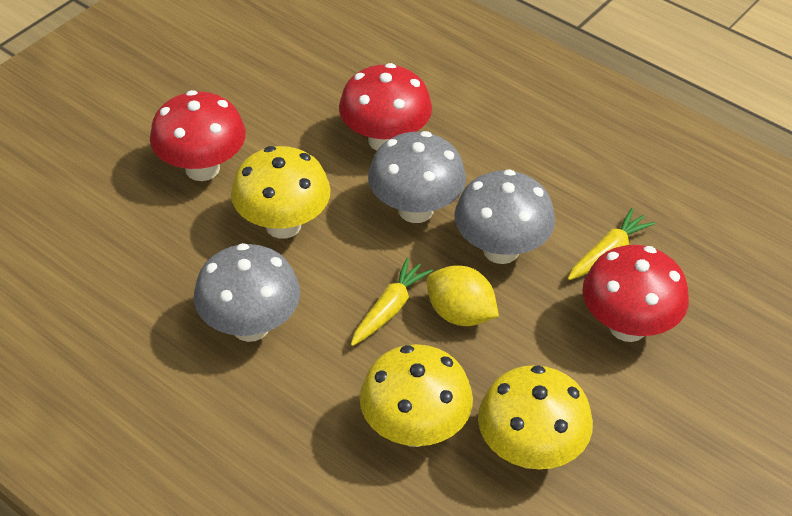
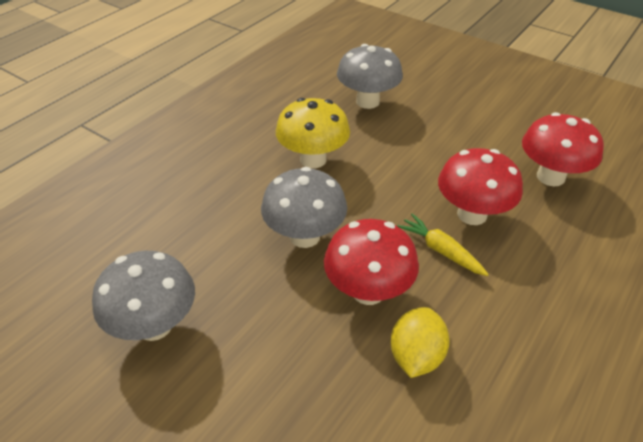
yellow carrot: [351,258,433,346] [568,208,655,280] = 2 -> [397,213,489,276] = 1
yellow mushroom: [231,146,331,239] [360,344,473,447] [478,365,593,469] = 3 -> [276,98,350,168] = 1

